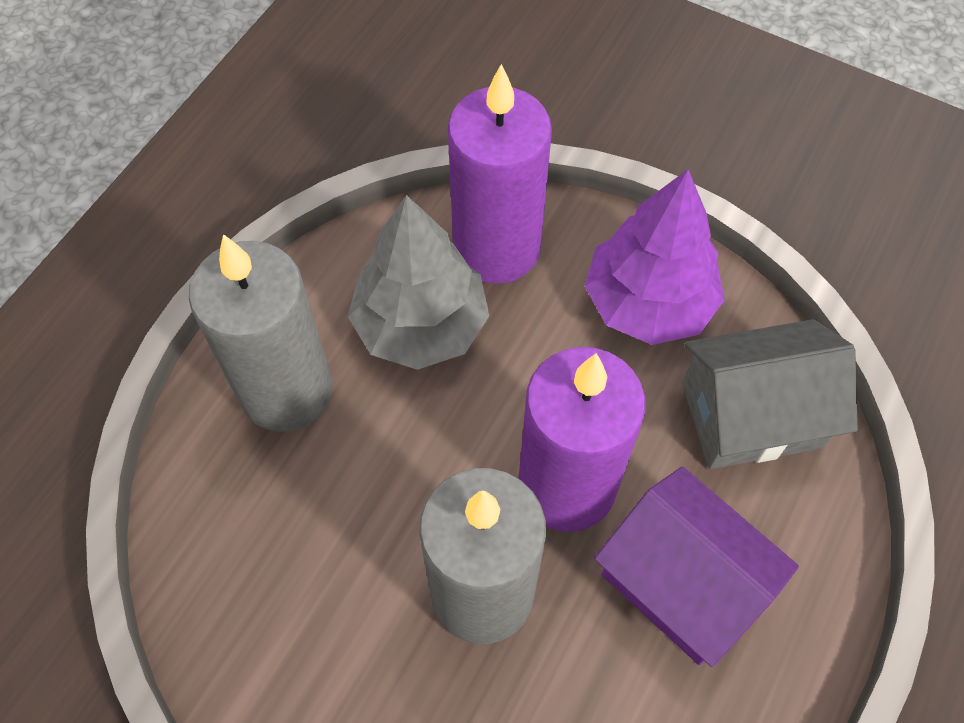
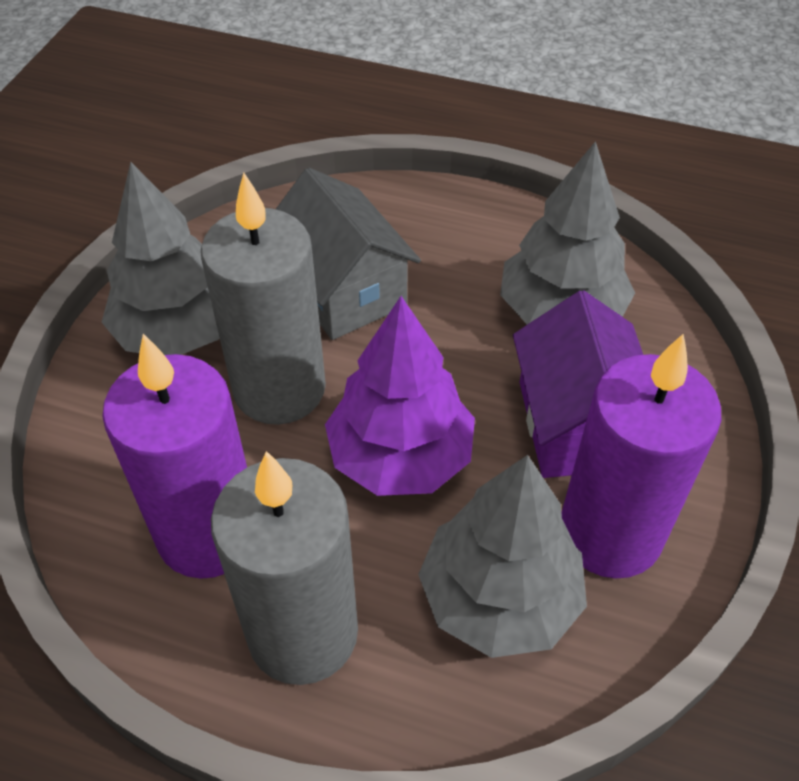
grey tree: [348,195,489,370] = 1 -> [102,162,220,355] [418,455,587,658] [500,141,635,325] = 3

